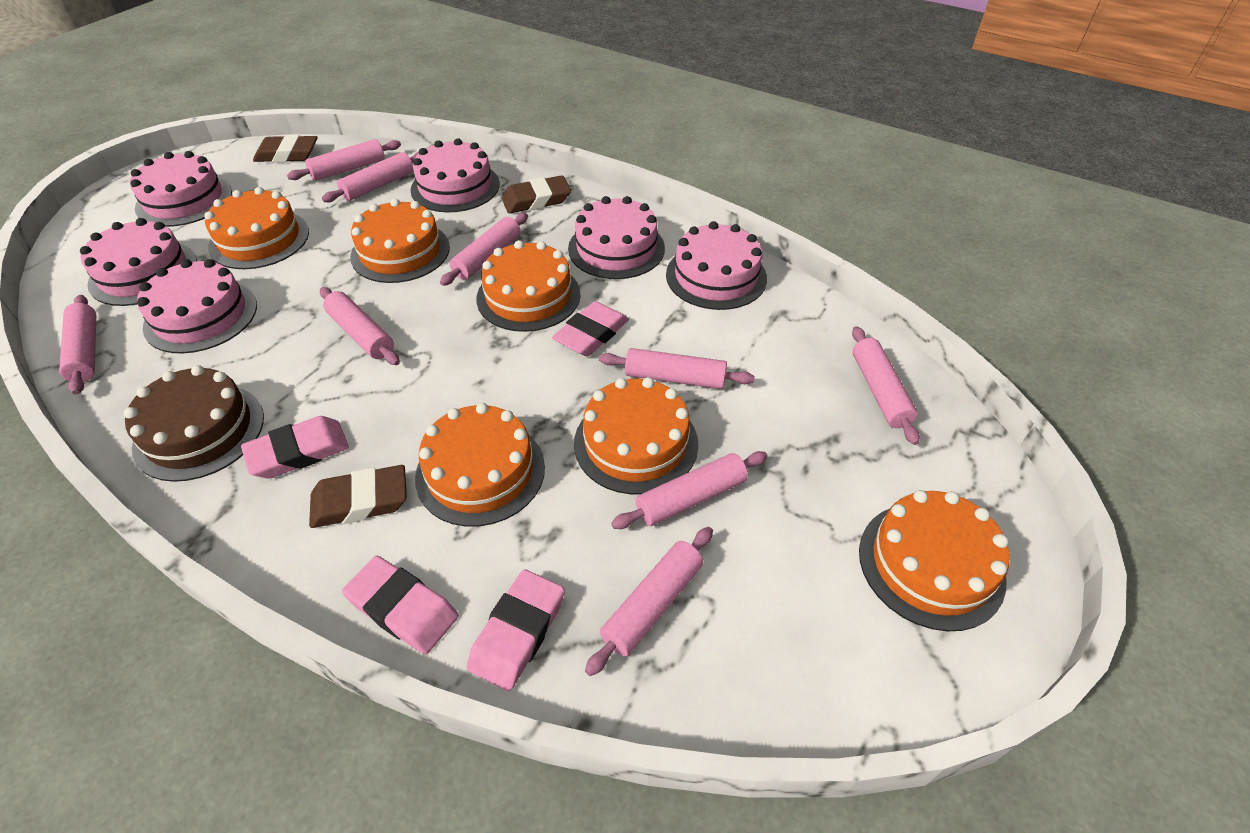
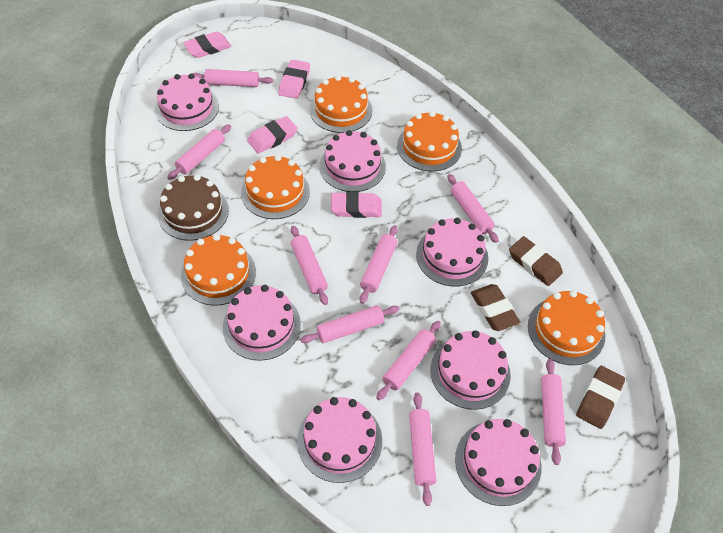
orange cake: [204,187,309,269] [350,199,450,283] [415,403,545,527] [476,240,580,332] [574,377,698,494] [859,490,1010,631] = 6 -> [181,234,256,306] [241,155,310,219] [310,75,372,133] [397,111,462,172] [528,290,605,365] = 5
pink cake: [80,218,197,306] [130,151,232,227] [137,259,257,354] [411,138,500,212] [568,196,665,279] [666,221,767,310] = 6 -> [155,74,219,131] [223,285,301,361] [297,397,382,483] [319,130,386,192] [416,218,488,287] [430,330,511,410] [455,419,541,506] = 7

